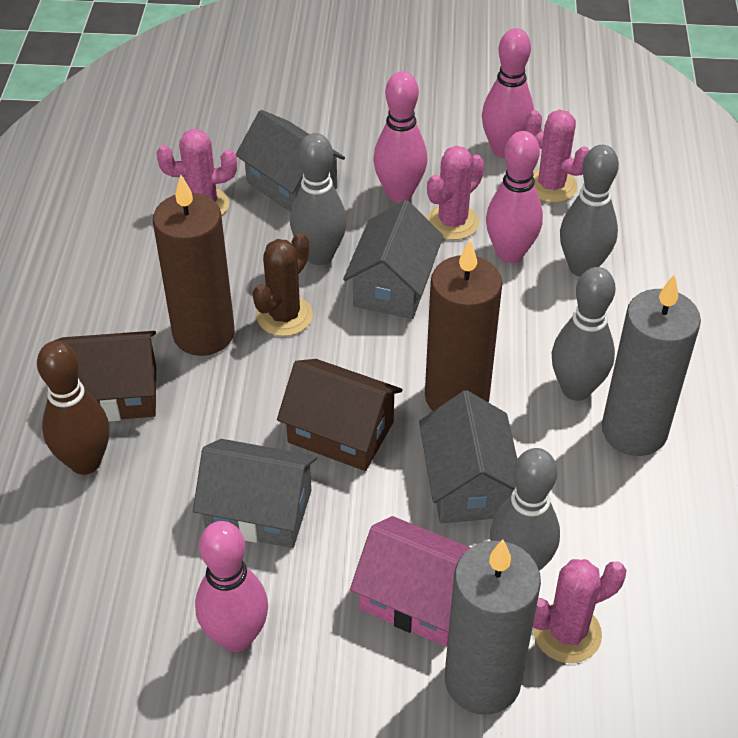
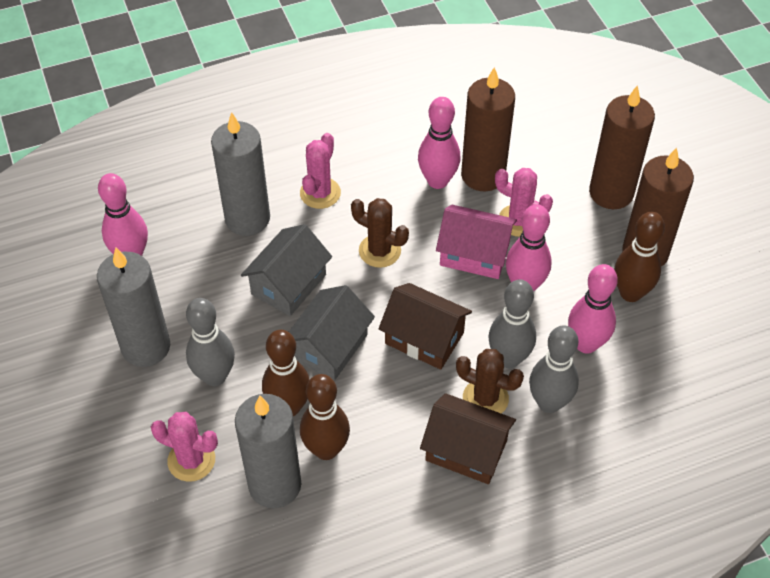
brown bowling pin: [37,341,110,475] = 1 -> [262,330,310,416] [300,374,350,460] [614,212,665,302] = 3
brown cactus: [253,233,313,336] = 1 -> [351,198,409,268] [456,349,524,414] = 2
brown candle: [153,175,235,356] [425,240,503,411] = 2 -> [461,67,515,191] [589,85,655,209] [622,147,694,267] = 3
grey bowling pin: [290,133,347,265] [490,448,560,571] [552,267,615,401] [560,145,619,277] = 4 -> [186,298,235,386] [488,280,536,368] [529,325,579,413] = 3
grey candle: [445,540,541,715] [602,274,701,456] = 2 -> [97,247,170,367] [211,112,270,236] [235,394,301,508] = 3
grey house: [193,439,317,548] [235,110,345,212] [343,200,444,319] [419,390,517,524] = 4 -> [241,224,332,316] [289,285,375,381] = 2
pink cactus: [157,129,237,216] [427,146,484,240] [526,110,590,203] [533,559,627,663] = 4 -> [151,412,218,482] [300,133,341,209] [495,168,553,237] = 3

